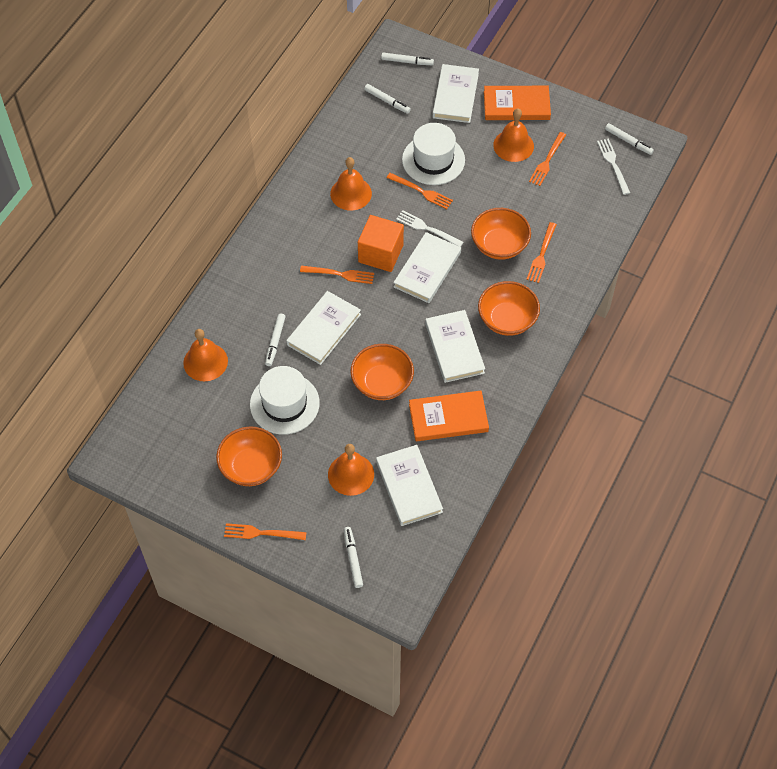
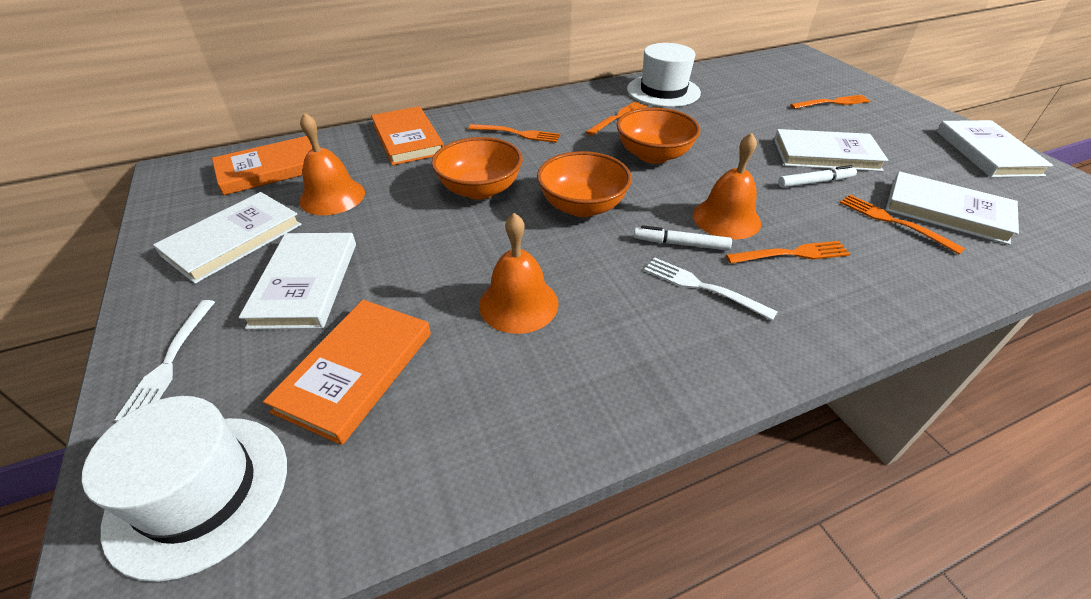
orange bell: [183,329,228,381] [328,444,374,496] [330,157,372,210] [493,108,534,162] = 4 -> [299,113,365,215] [479,213,559,334] [693,133,761,239] = 3
orange book: [409,391,489,441] [484,86,551,120] = 2 -> [212,136,313,195] [263,300,431,445] [371,106,444,165] = 3
orange bowl: [216,427,282,486] [350,344,414,400] [471,208,531,260] [478,281,540,336] = 4 -> [431,137,523,200] [537,151,632,217] [617,107,700,164] = 3
orange cube: [358,215,404,272] = 1 -> none = 0
white marker: [265,313,285,366] [344,527,363,588] [364,84,411,114] [381,53,434,65] [605,123,654,155] = 5 -> [634,225,732,250] [778,165,857,188] = 2

